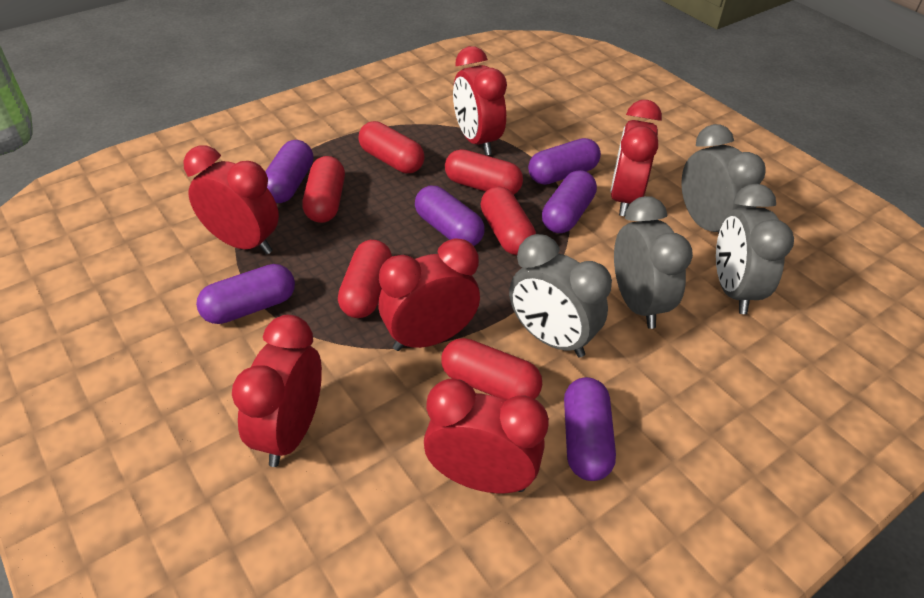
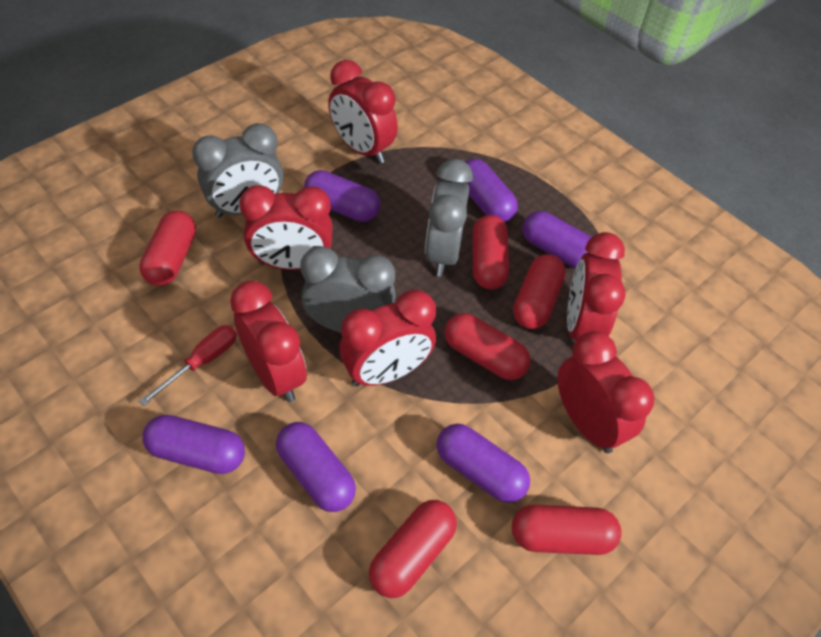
grey clock: [509,234,612,357] [614,196,693,329] [681,124,766,234] [716,184,794,314] = 4 -> [192,123,283,218] [300,246,396,333] [425,159,473,276] = 3
red screwdriver: none = 0 -> [139,325,237,406] = 1

